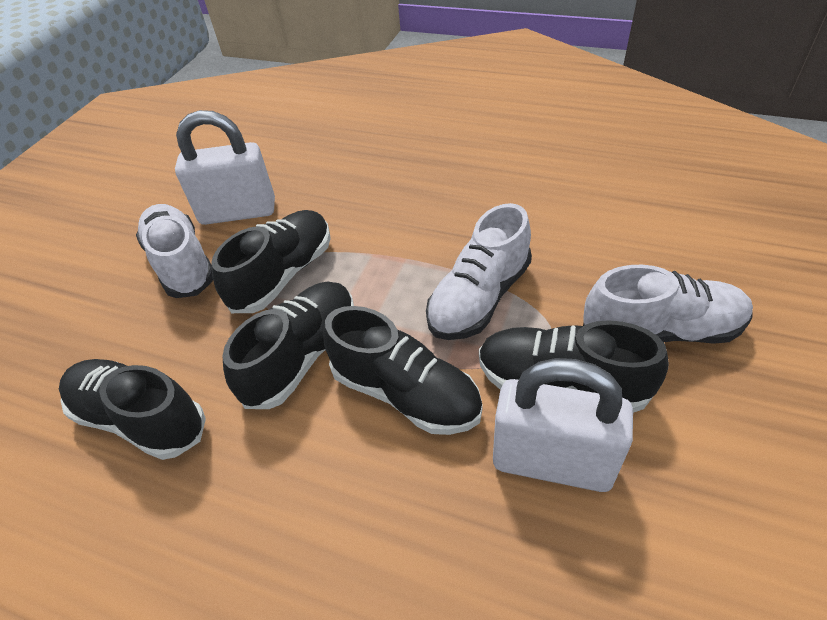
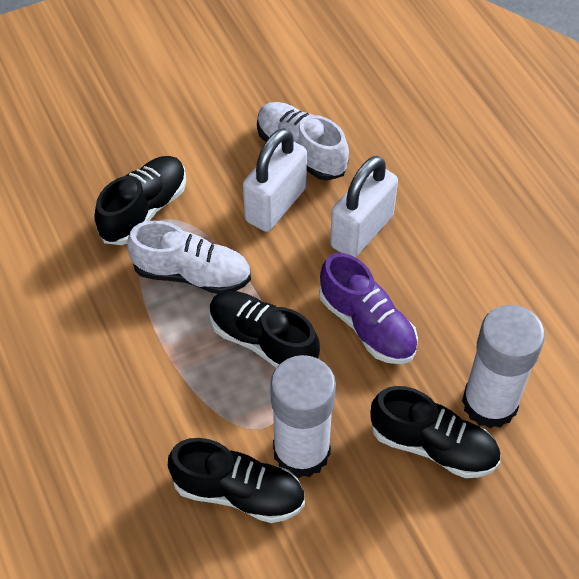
black shoe: [59,359,206,460] [211,210,331,313] [222,282,354,409] [323,306,483,435] [479,320,669,413] = 5 -> [94,156,186,245] [168,438,305,523] [209,291,320,368] [370,386,500,478] = 4
purple shoe: none = 0 -> [319,253,418,364] = 1
white glue stick: none = 0 -> [270,355,336,478] [462,305,545,428] = 2
white shoe: [136,204,213,298] [426,203,532,340] [583,265,753,344] = 3 -> [127,221,251,294] [257,102,349,181] = 2

